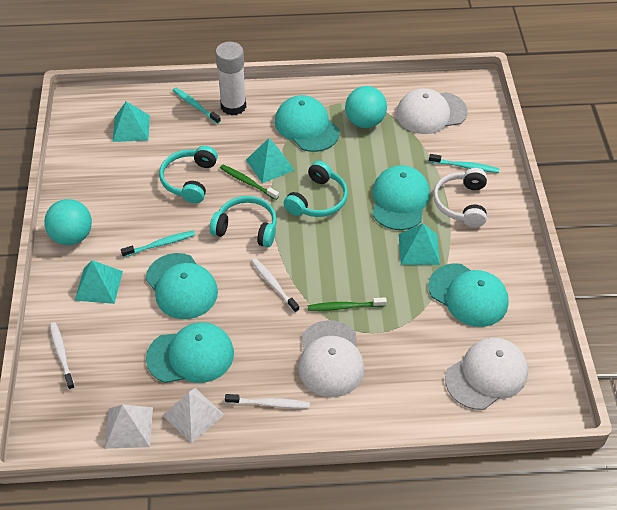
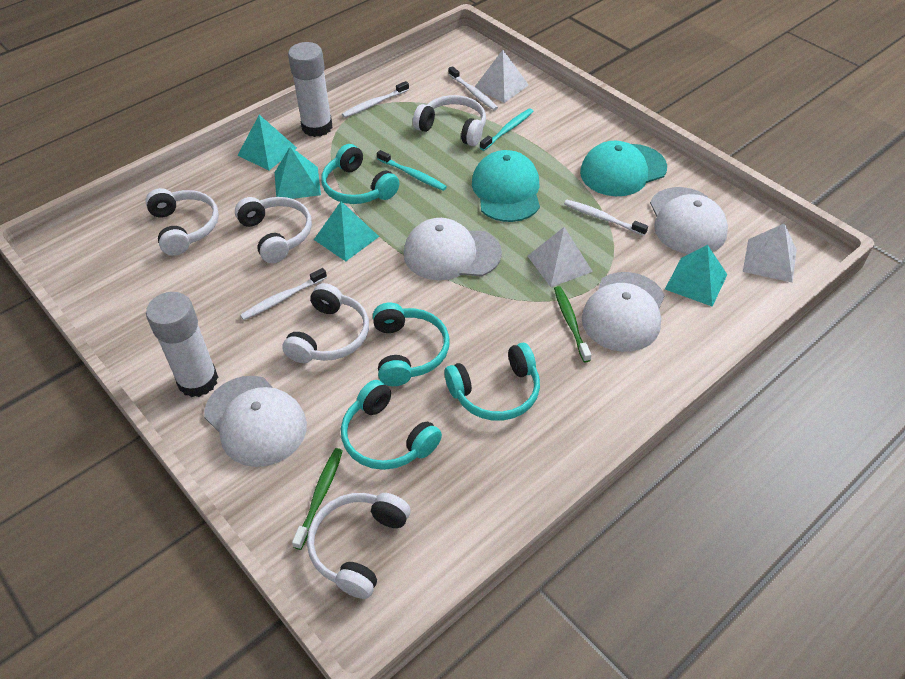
turquoise ball: [44,199,92,245] [345,86,387,128] = 2 -> none = 0
turquoise cap: [146,253,218,319] [146,322,234,383] [275,95,340,152] [372,165,430,230] [428,263,509,327] = 5 -> [472,150,540,222] [580,141,667,196] = 2
turquoise headphones: [159,146,218,203] [210,196,277,247] [283,161,348,217] = 3 -> [321,144,399,204] [341,380,442,470] [373,303,449,386] [444,343,540,421] = 4
turquoise toothbrush: [121,230,195,257] [173,88,221,124] [429,154,499,173] = 3 -> [377,150,447,191] [480,108,533,151] = 2
white cap: [298,320,364,397] [396,88,468,134] [445,338,528,410] = 3 -> [204,376,307,467] [404,218,502,280] [582,272,665,352] [650,187,728,254] = 4
white glue stick: [215,42,246,116] = 1 -> [146,292,218,397] [288,42,332,137] = 2
white headphones: [433,168,487,227] = 1 -> [145,188,219,256] [235,197,312,263] [282,283,369,363] [307,493,410,599] [413,95,486,146] = 5
white pyramid: [105,405,153,448] [162,388,224,443] = 2 -> [475,50,529,103] [528,227,593,287] [743,223,797,283] = 3
white toothbrush: [50,322,75,390] [225,394,310,408] [251,258,299,313] = 3 -> [240,268,327,320] [342,81,409,118] [449,66,498,110] [564,200,648,236] = 4

